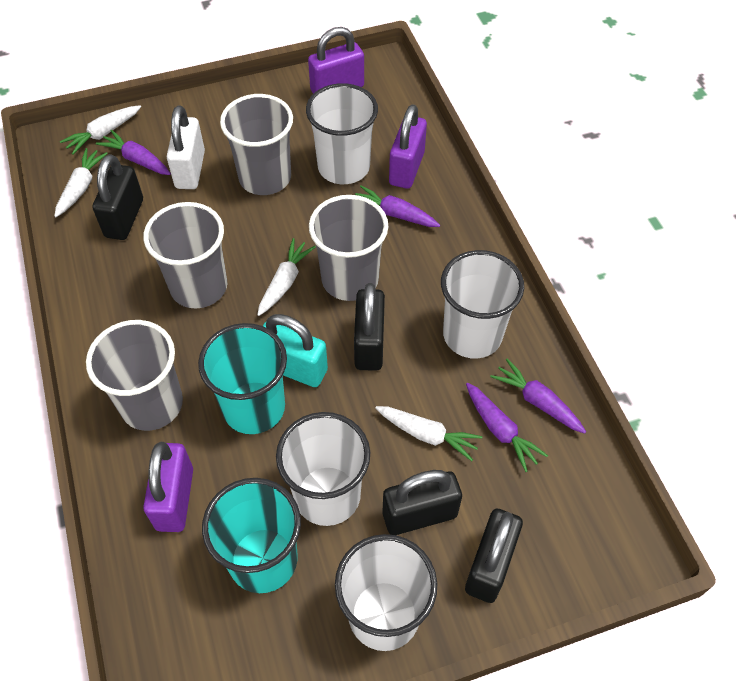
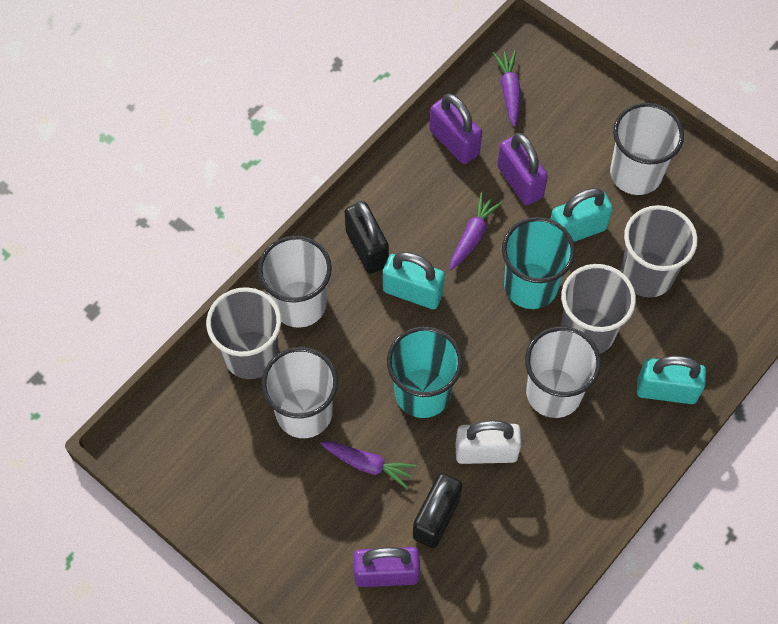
black padlock: [92,154,143,240] [354,283,385,371] [383,470,462,535] [465,508,523,603] = 4 -> [345,201,389,274] [413,473,462,548] = 2
grey cup: [86,320,183,431] [143,202,227,308] [220,94,293,195] [309,195,389,301] = 4 -> [206,287,281,379] [561,264,636,354] [621,205,698,297] = 3
purple carrot: [96,130,171,175] [355,185,440,227] [466,383,548,472] [490,358,586,434] = 4 -> [320,441,417,489] [450,192,503,270] [493,50,521,127] = 3
turquoise padlock: [263,314,328,387] = 1 -> [383,252,445,309] [551,188,613,242] [637,356,706,404] = 3
white carrot: [54,148,108,217] [60,105,141,155] [257,238,316,316] [375,406,482,461] = 4 -> none = 0

